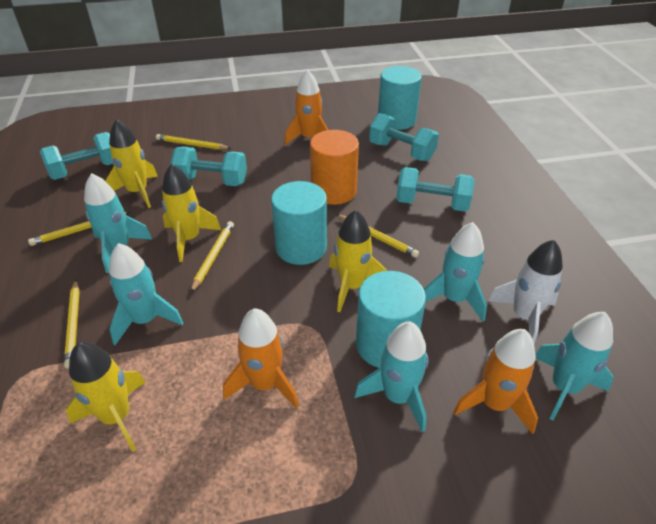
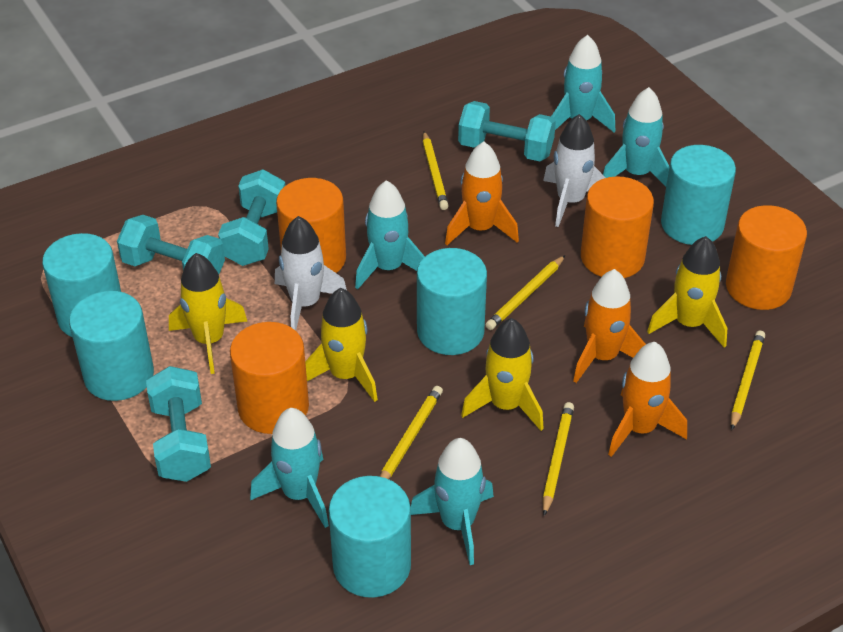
orange cylinder: [310,130,359,205] = 1 -> [230,322,309,434] [276,178,346,273] [581,176,654,278] [726,205,807,310] = 4
turquoise cylinder: [271,181,327,265] [356,271,426,368] [378,66,422,130] = 3 -> [42,233,121,337] [69,291,154,401] [329,476,411,598] [417,248,487,355] [661,145,736,245] = 5
white rocket: [488,240,563,344] = 1 -> [275,216,347,331] [543,114,606,227] = 2

